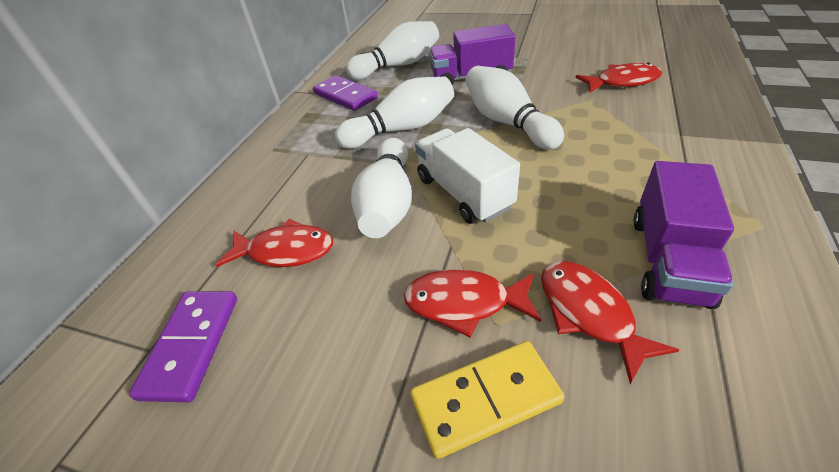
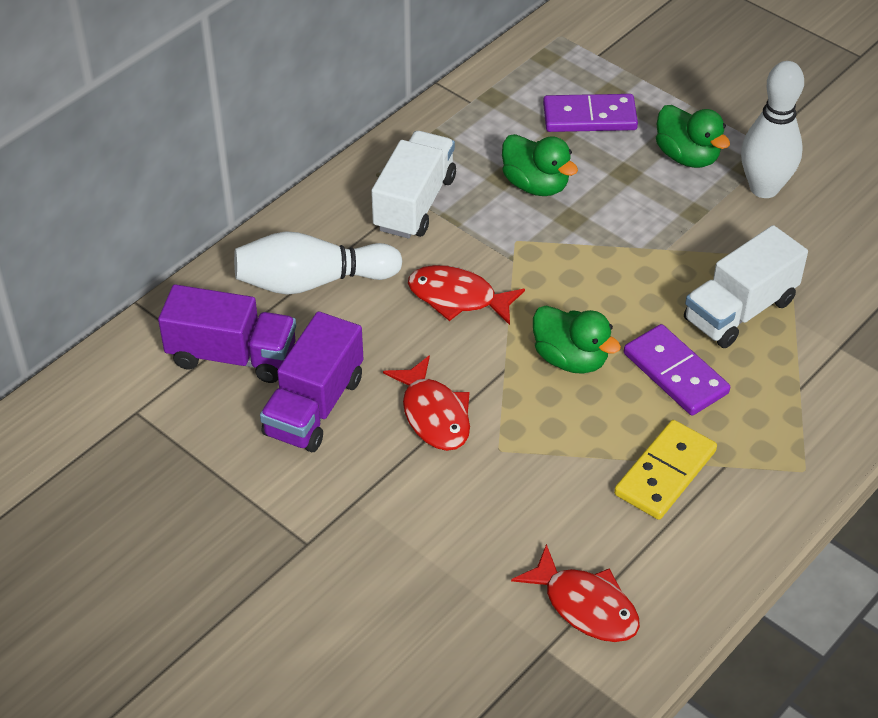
green duck: none = 0 -> [502,134,578,196] [533,306,621,374] [656,105,730,168] = 3
red fish: [216,219,333,267] [404,269,541,338] [541,261,679,384] [575,63,662,93] = 4 -> [383,355,470,451] [408,265,525,325] [511,544,640,642] = 3
white bowling pin: [335,77,454,149] [346,21,439,80] [351,138,412,238] [465,66,564,149] = 4 -> [234,231,402,295] [741,61,804,198] = 2
white truck: [415,128,520,224] = 1 -> [371,131,456,239] [684,225,808,348] = 2

